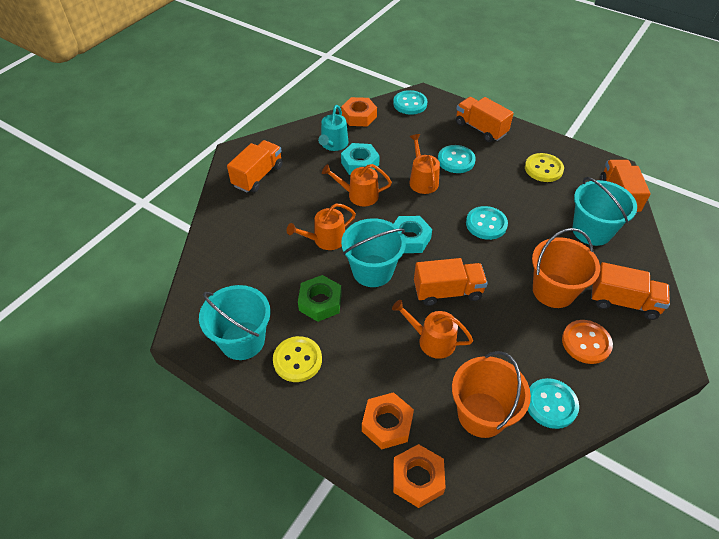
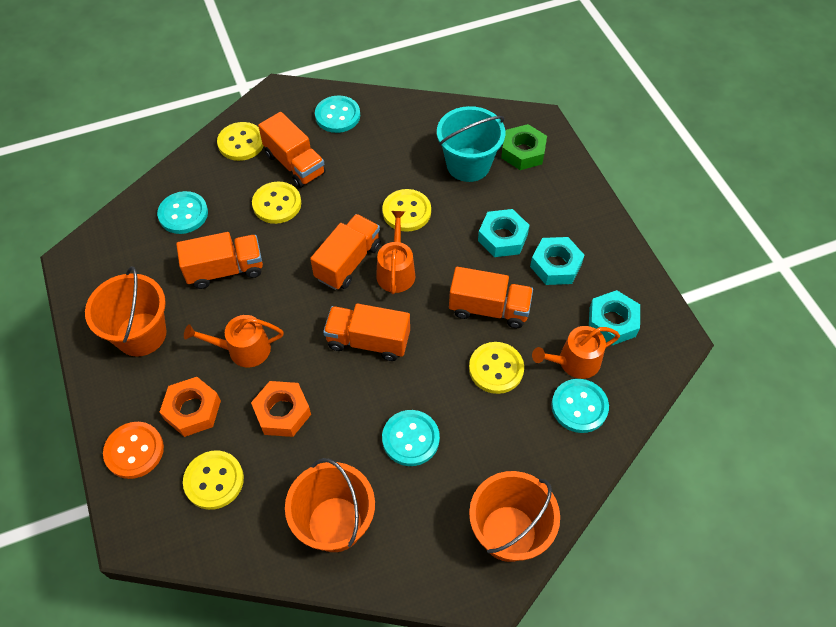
orange bucket: [452,351,531,438] [532,228,600,308] = 2 -> [85,266,167,356] [285,458,375,552] [469,471,560,562] = 3
orange nut: [341,97,377,126] [362,392,414,449] [393,444,446,508] = 3 -> [160,377,221,437] [251,381,311,437] = 2
orange watering can: [287,203,356,250] [322,164,392,206] [392,300,473,359] [409,134,440,194] = 4 -> [184,315,284,367] [376,211,415,294] [532,326,620,379] = 3
turquoise bucket: [199,285,271,360] [341,218,406,287] [572,177,637,246] = 3 -> [437,106,505,182] = 1
turquoise nut: [341,143,380,175] [394,216,432,253] = 2 -> [478,209,530,257] [530,237,584,285] [589,290,640,346] = 3
turquoise watering can: [318,105,348,151] = 1 -> none = 0
yellow button: [273,336,322,382] [525,153,564,182] = 2 -> [183,451,244,510] [217,122,263,161] [252,182,301,224] [382,189,431,232] [469,342,524,394] = 5

